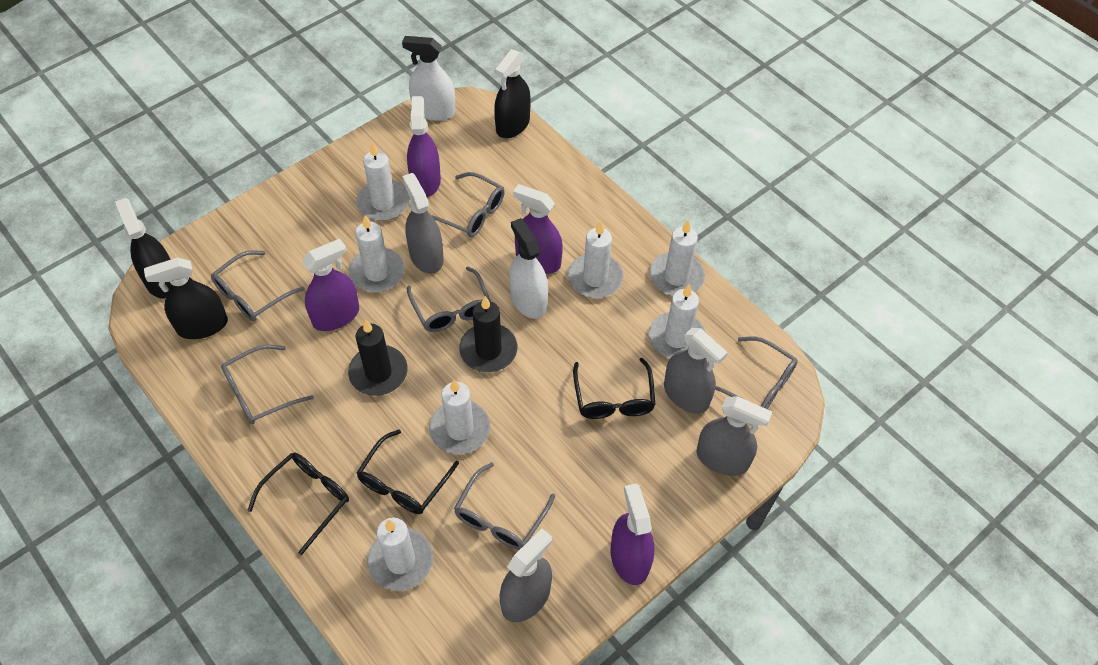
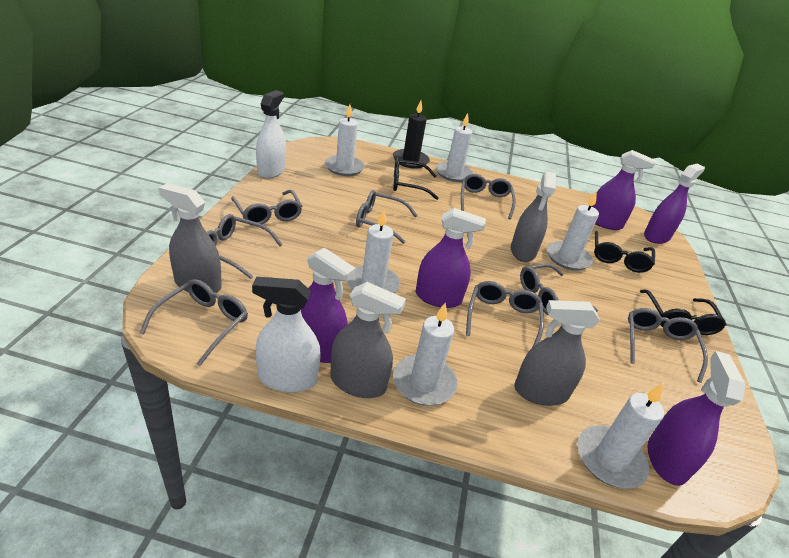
black candle: [348,319,408,396] [459,296,517,372] = 2 -> [393,101,430,169] = 1
black spray bottle: [115,198,171,298] [144,257,228,339] [494,49,531,138] = 3 -> none = 0
grey glasses: [211,250,305,321] [221,344,314,424] [407,267,491,332] [431,172,505,237] [454,462,555,550] [715,336,798,409] = 6 -> [140,279,248,366] [207,214,283,279] [231,190,302,226] [356,190,418,244] [461,174,516,219] [466,281,544,348] [520,264,598,315] [628,308,708,383] = 8
purple spray bottle: [302,239,359,331] [407,96,441,197] [513,184,563,274] [610,483,655,585] = 4 -> [301,248,356,363] [416,208,486,308] [591,150,656,230] [644,164,705,244] [647,351,746,486] = 5
white candle: [349,215,404,292] [356,142,410,221] [367,518,433,591] [429,380,490,454] [568,221,623,298] [649,220,705,296] [649,284,705,359] = 7 -> [325,104,365,176] [347,209,400,294] [393,302,458,406] [436,113,473,182] [547,191,599,271] [577,383,664,489] = 6

